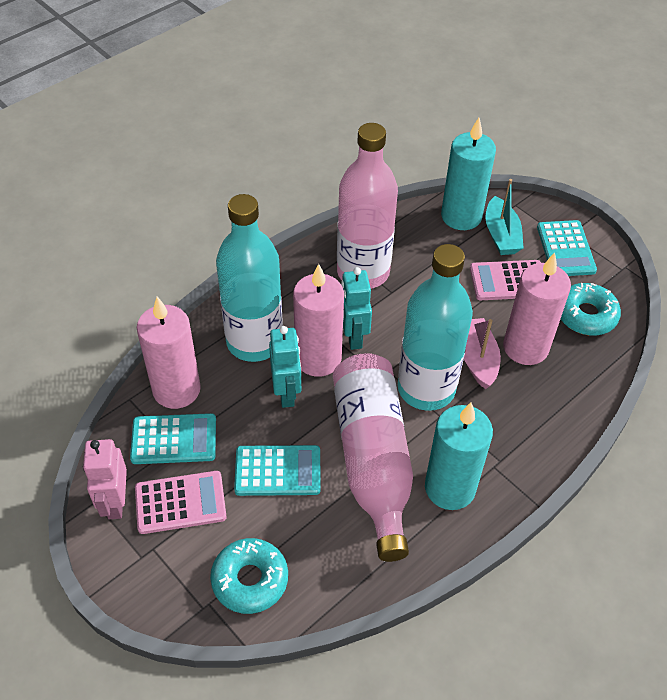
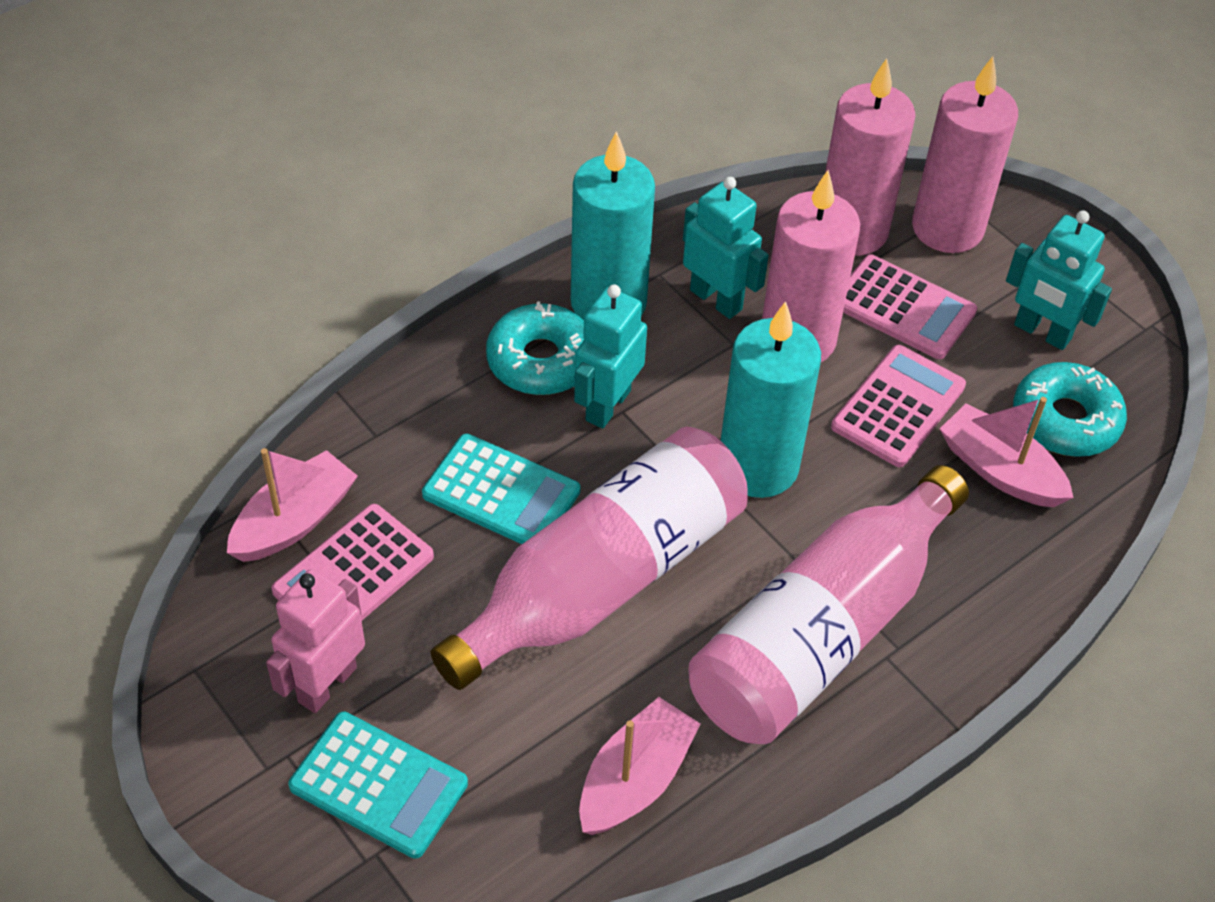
pink boat: [464,318,501,389] = 1 -> [227,448,358,562] [579,697,700,835] [940,397,1074,507] = 3
pink calculator: [135,471,227,534] [470,260,541,300] = 2 -> [271,504,434,621] [831,345,966,467] [843,254,977,359] = 3
turquoise boat: [485,179,523,255] = 1 -> none = 0
turquoise bottle: [216,194,283,362] [398,244,473,411] = 2 -> none = 0
turquoise calculator: [130,413,216,464] [234,445,321,496] [537,220,597,276] = 3 -> [289,711,468,859] [422,434,580,544] = 2
turquoise robot: [269,326,301,408] [341,267,372,350] = 2 -> [574,285,647,429] [683,177,769,319] [1006,211,1112,350] = 3

